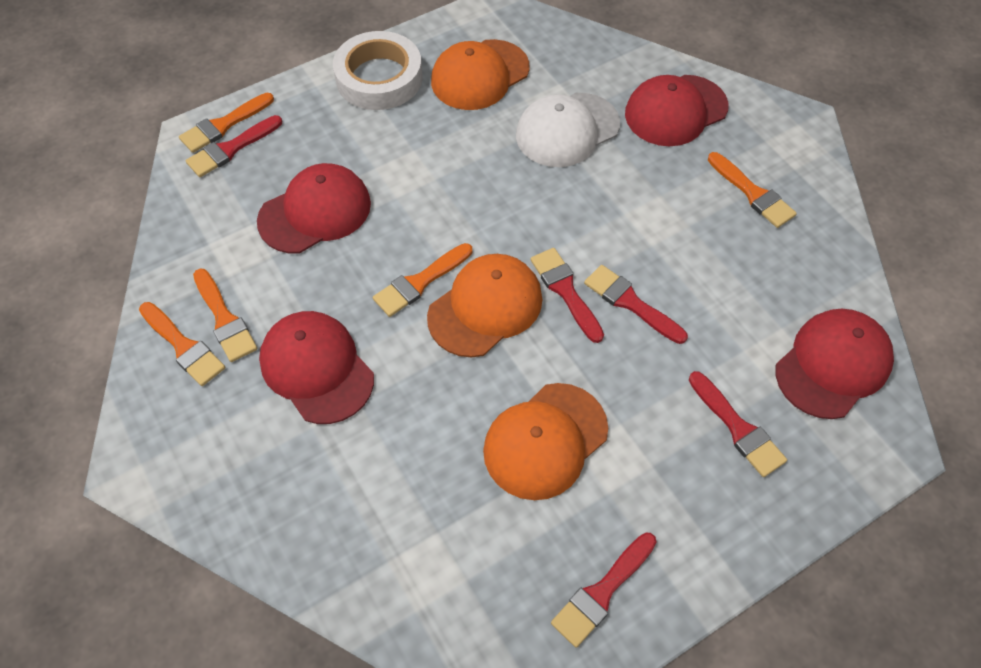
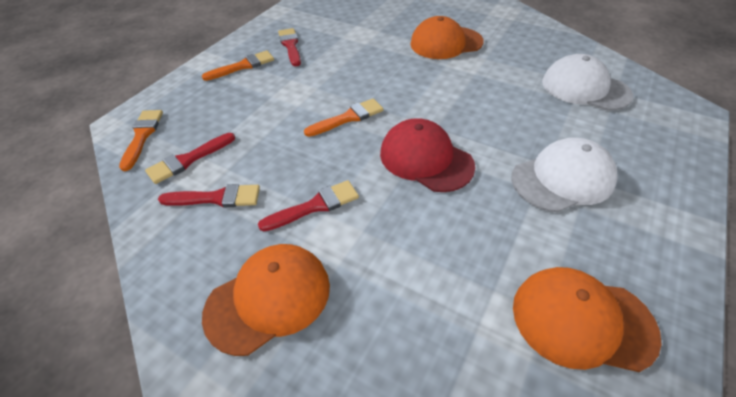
orange brush: [139,302,225,386] [179,93,274,153] [193,268,257,362] [373,243,472,317] [708,152,797,228] = 5 -> [119,110,163,171] [202,51,274,81] [304,98,384,137] = 3
red brush: [186,115,282,177] [530,248,604,343] [551,532,657,648] [584,265,688,344] [689,371,787,477] = 5 -> [145,133,235,184] [158,184,260,207] [258,180,359,231] [278,28,301,67] = 4
red cap: [257,163,371,254] [259,311,374,424] [625,75,729,146] [776,309,894,419] = 4 -> [380,118,475,192] = 1
white cap: [516,93,620,167] = 1 -> [511,137,618,212] [542,54,633,111] = 2
white tape: [333,31,423,110] = 1 -> none = 0

